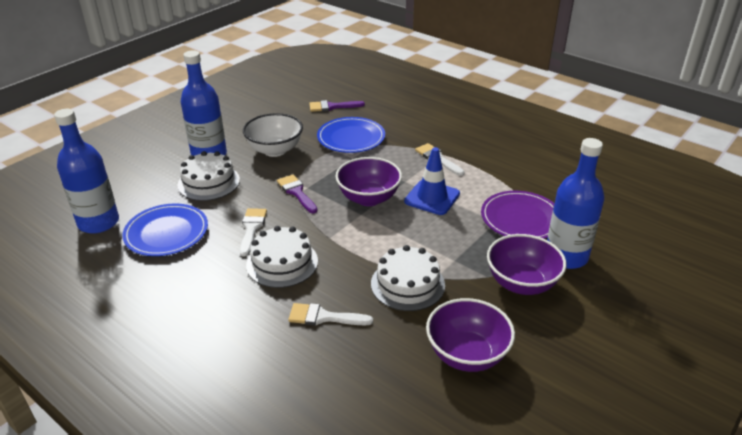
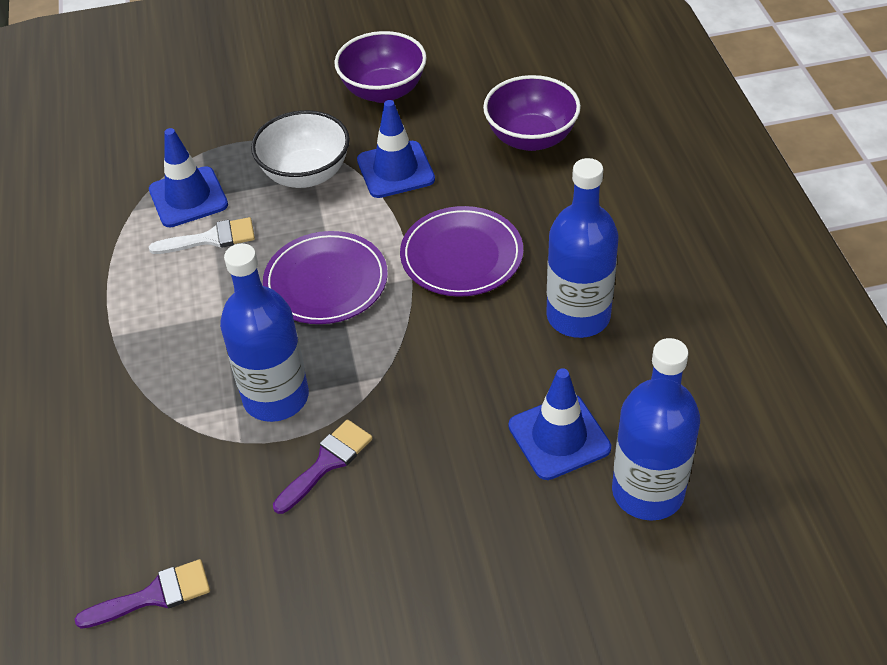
blue plate: [122,203,208,256] [317,117,385,153] = 2 -> none = 0
blue traffic cone: [404,147,460,215] = 1 -> [149,128,228,227] [357,100,435,198] [509,368,611,480] = 3
purple bowl: [335,157,402,206] [426,298,515,372] [487,234,567,295] = 3 -> [334,31,427,103] [483,75,581,151] = 2
purple plate: [481,191,555,239] = 1 -> [263,231,388,324] [400,206,523,297] = 2
white brush: [240,208,267,257] [288,303,373,326] [415,143,465,176] = 3 -> [149,217,255,254] = 1
white cake: [177,151,240,201] [246,226,318,288] [371,245,445,311] = 3 -> none = 0

